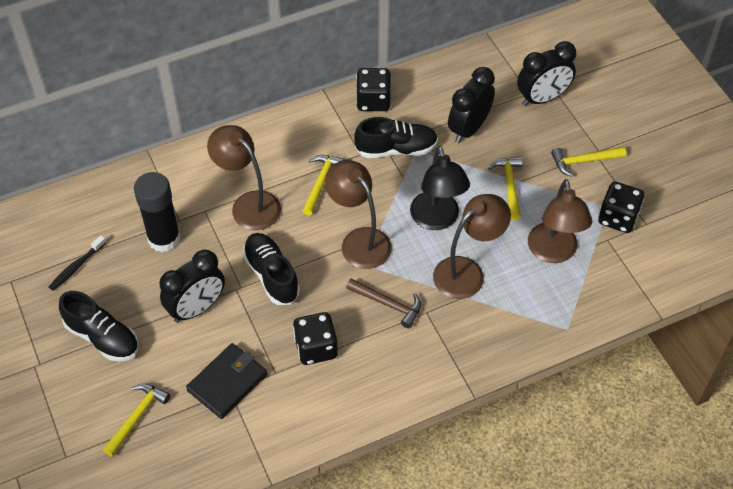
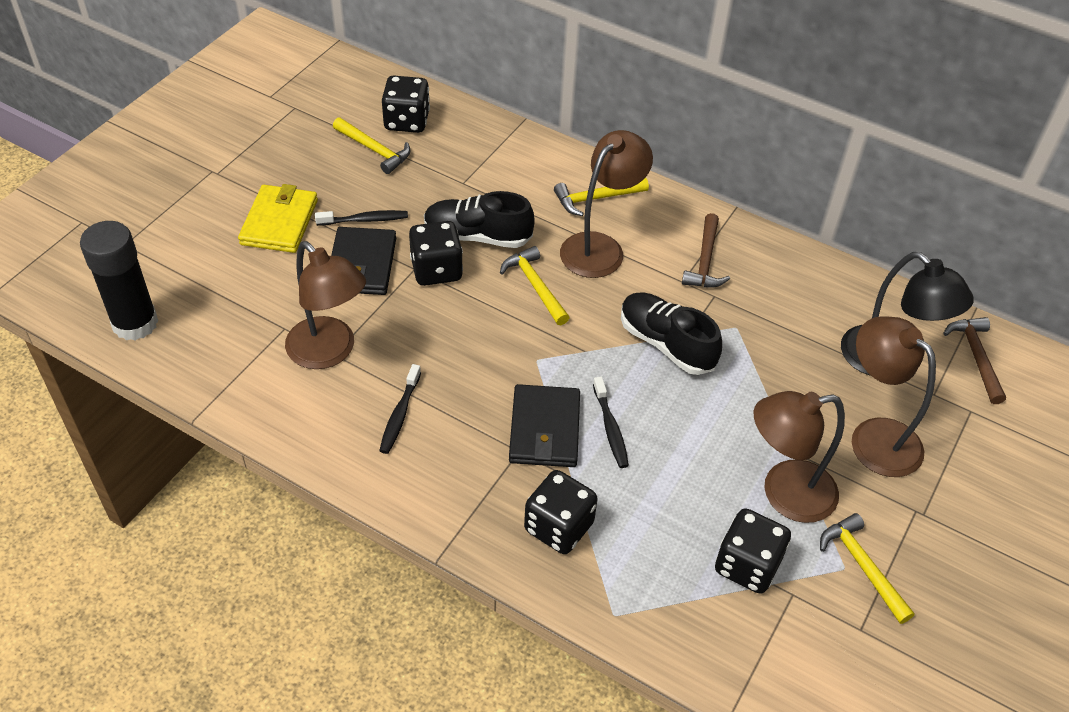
black clock: [159,249,225,323] [448,67,495,143] [517,41,576,106] = 3 -> none = 0
black dice: [293,312,338,365] [356,68,391,111] [598,181,644,233] = 3 -> [382,75,430,133] [409,221,463,286] [524,470,597,554] [715,508,791,594] = 4
black shoe: [59,291,139,361] [243,233,300,305] [354,117,438,158] = 3 -> [424,191,534,248] [621,292,722,375] = 2
black toothbrush: [49,235,106,290] = 1 -> [315,210,408,226] [379,364,421,454] [593,376,629,468] = 3
black wallet: [186,343,267,419] = 1 -> [331,227,396,295] [509,384,580,467] = 2
brown hammer: [346,279,421,329] = 1 -> [682,213,730,288] [943,317,1006,404] = 2
yellow wallet: none = 0 -> [238,184,318,253] = 1

